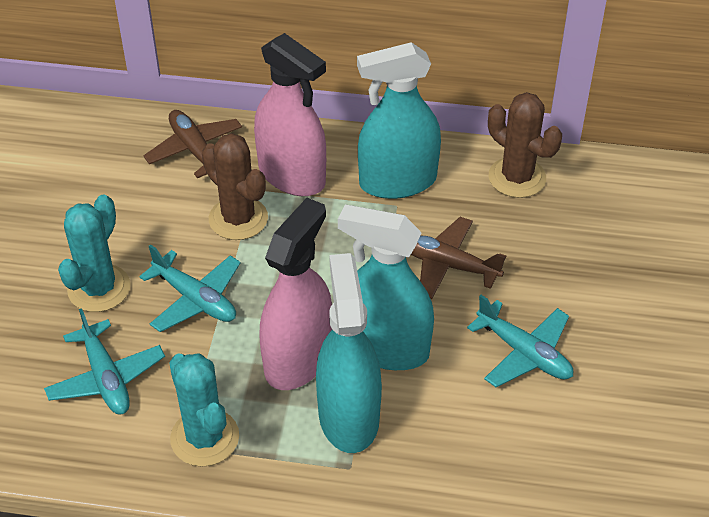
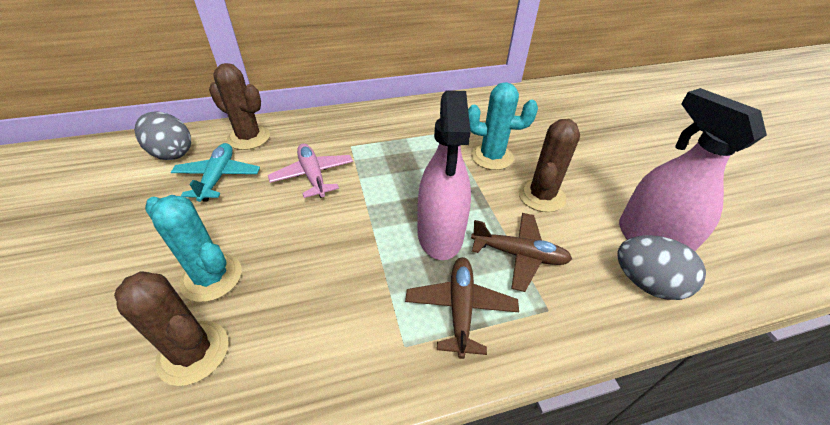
brown cactus: [202,133,268,240] [488,92,562,198] = 2 -> [114,271,228,386] [209,63,270,150] [518,119,580,212] = 3
grey egg: none = 0 -> [134,112,191,160] [617,235,706,300] = 2
pink plane: none = 0 -> [268,143,353,198] = 1
turquoise plane: [44,308,165,414] [139,244,241,332] [467,295,573,387] = 3 -> [171,143,260,202] = 1
turquoise spray bottle: [316,253,382,453] [338,205,434,370] [357,42,441,199] = 3 -> none = 0

